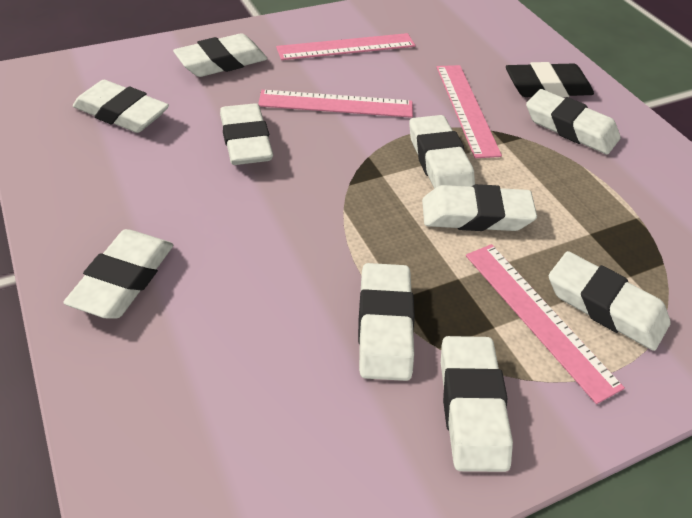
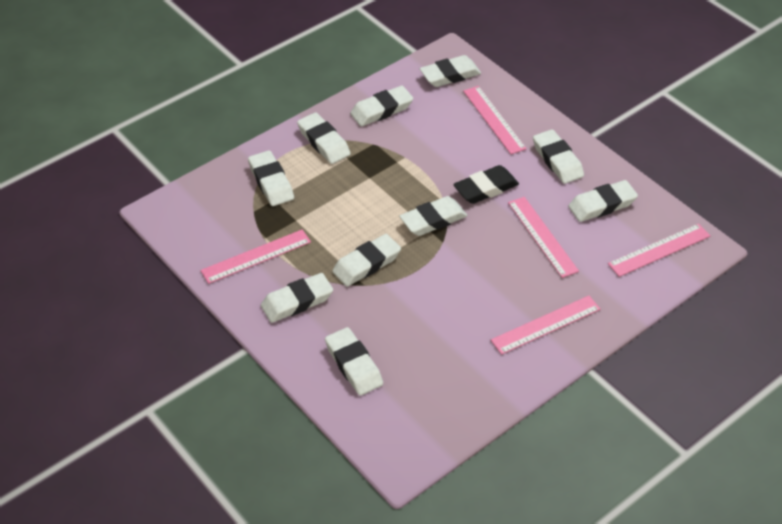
pink ruler: [258,90,413,118] [276,33,416,60] [437,65,502,158] [466,244,625,404] = 4 -> [201,229,311,284] [463,86,527,154] [491,296,601,355] [508,197,579,278] [608,224,710,277] = 5

